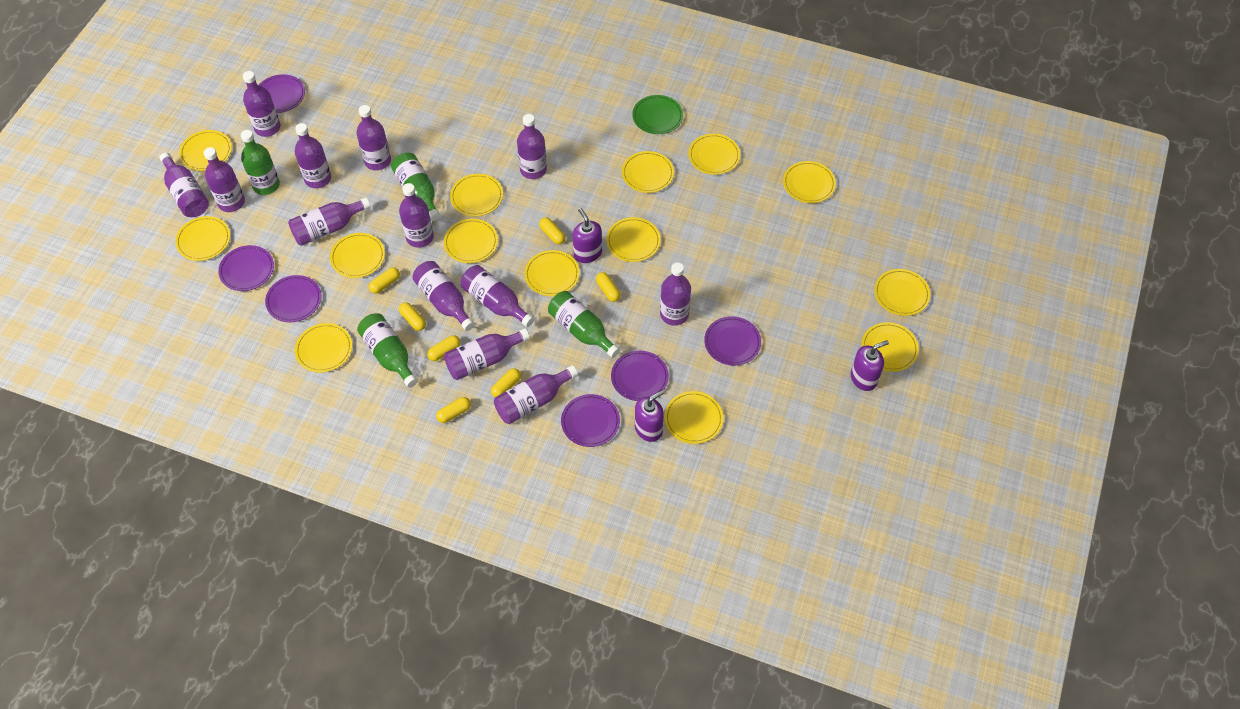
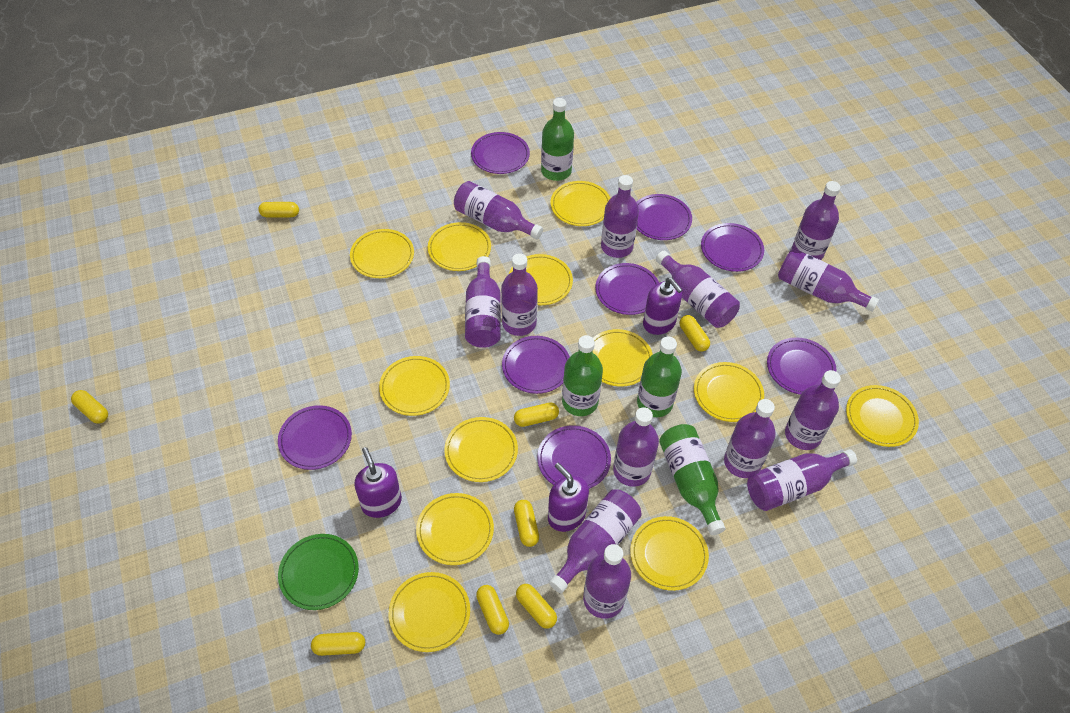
purple plate: [218,245,274,291] [259,74,305,113] [265,275,321,322] [561,394,620,447] [611,351,669,401] [704,316,761,366] = 6 -> [278,405,352,470] [471,132,530,174] [502,336,570,394] [537,425,611,489] [595,263,659,315] [636,194,692,240] [701,223,764,272] [767,337,837,395] = 8
yellow capsule: [369,267,400,294] [399,302,426,331] [427,335,461,361] [436,397,471,423] [491,368,521,397] [539,217,566,244] [596,272,621,302] = 7 -> [71,390,108,424] [258,202,299,217] [311,632,365,656] [476,585,509,635] [514,403,559,427] [514,500,539,547] [516,584,557,629] [680,315,710,352] = 8
yellow plate: [175,216,230,261] [179,130,232,171] [295,323,352,373] [330,233,385,278] [444,219,498,263] [450,174,503,216] [524,250,580,296] [606,217,661,262] [622,151,674,193] [664,391,723,444] [688,134,740,175] [783,161,836,203] [861,322,919,372] [874,269,930,316] = 14 -> [350,229,414,278] [379,356,450,416] [389,572,470,652] [416,493,494,565] [428,222,491,271] [444,417,518,482] [509,254,573,305] [551,181,611,226] [592,329,653,387] [630,516,709,591] [694,362,764,422] [846,385,919,447] = 12

